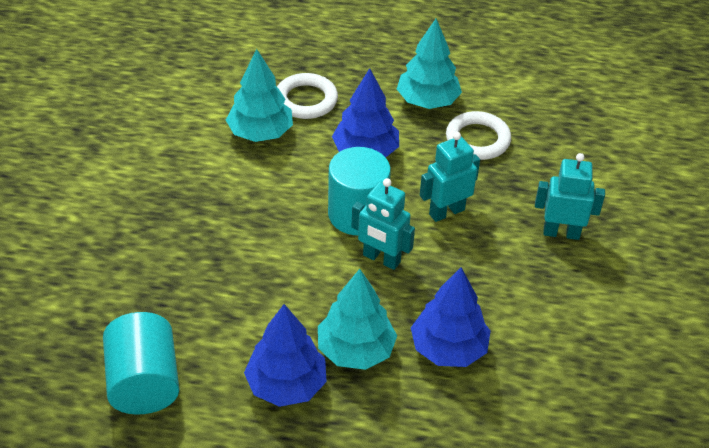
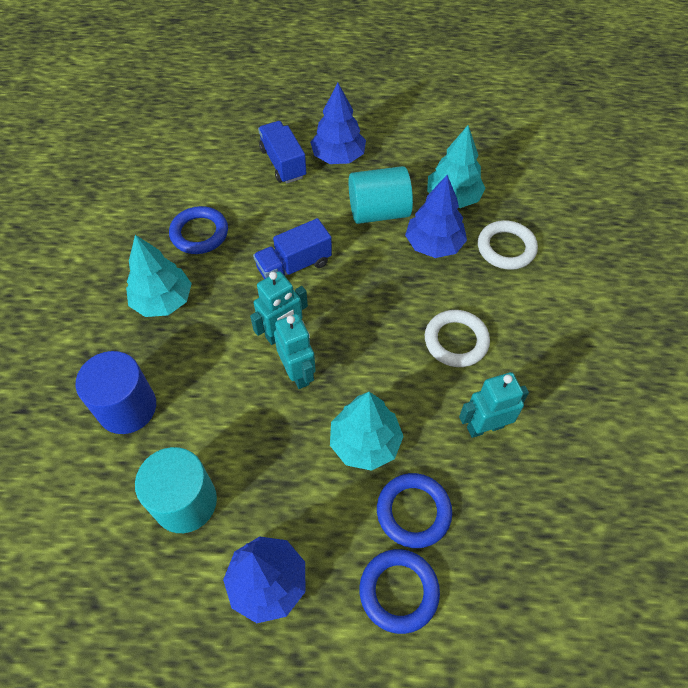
blue cylinder: none = 0 -> [75,351,156,434] = 1
blue ring: none = 0 -> [169,206,228,254] [360,549,440,634] [377,473,452,548] = 3
blue truck: none = 0 -> [253,218,332,279] [258,121,306,184] = 2

